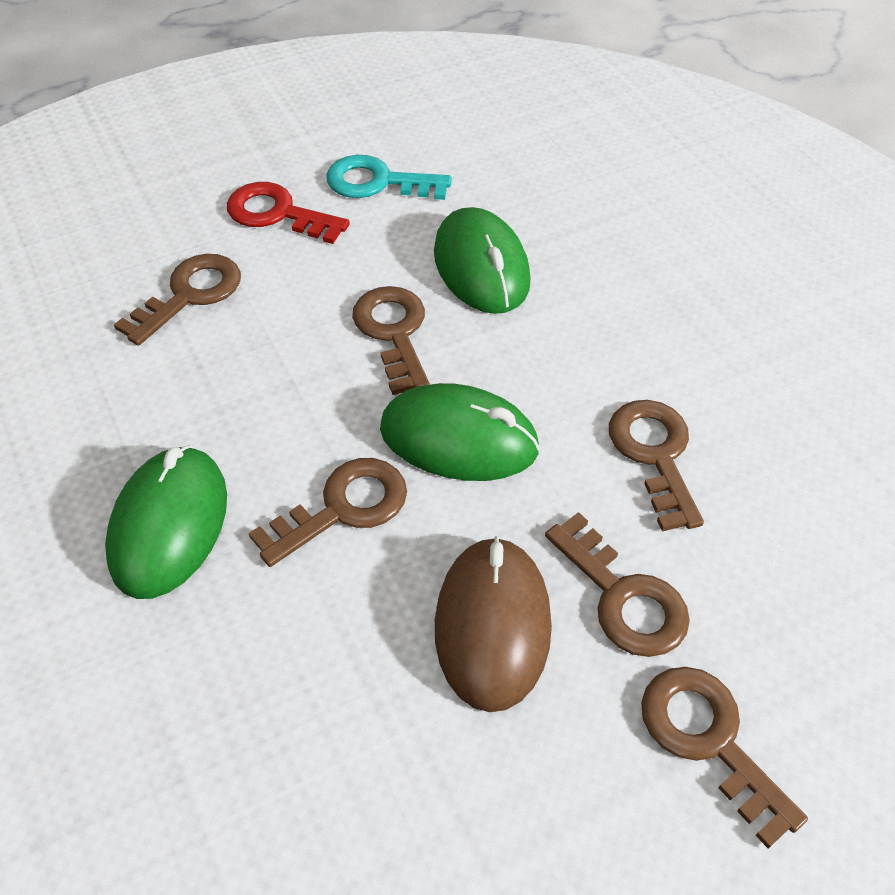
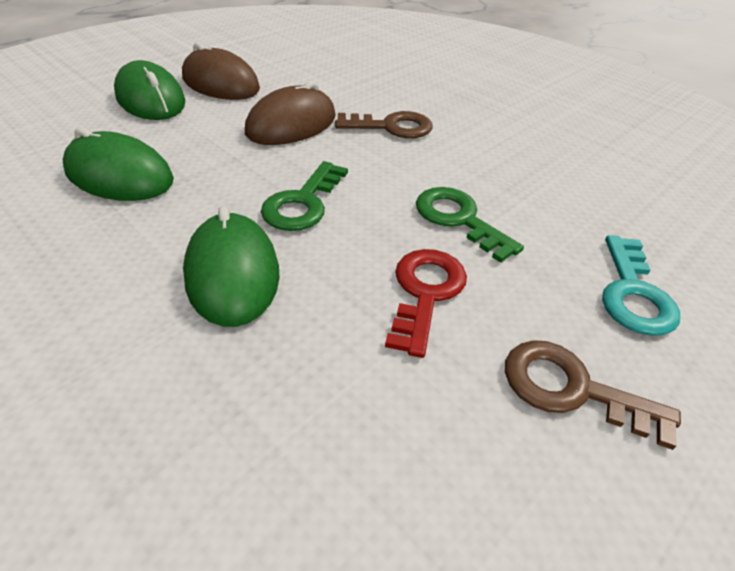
brown key: [114,254,241,346] [249,458,407,567] [352,286,430,395] [545,512,690,657] [609,400,704,532] [641,667,808,849] = 6 -> [335,111,432,138] [505,340,681,450] = 2
brown mouse: [435,536,552,712] = 1 -> [182,42,260,100] [245,81,336,145] = 2
green key: none = 0 -> [261,161,348,231] [416,187,524,263] = 2

